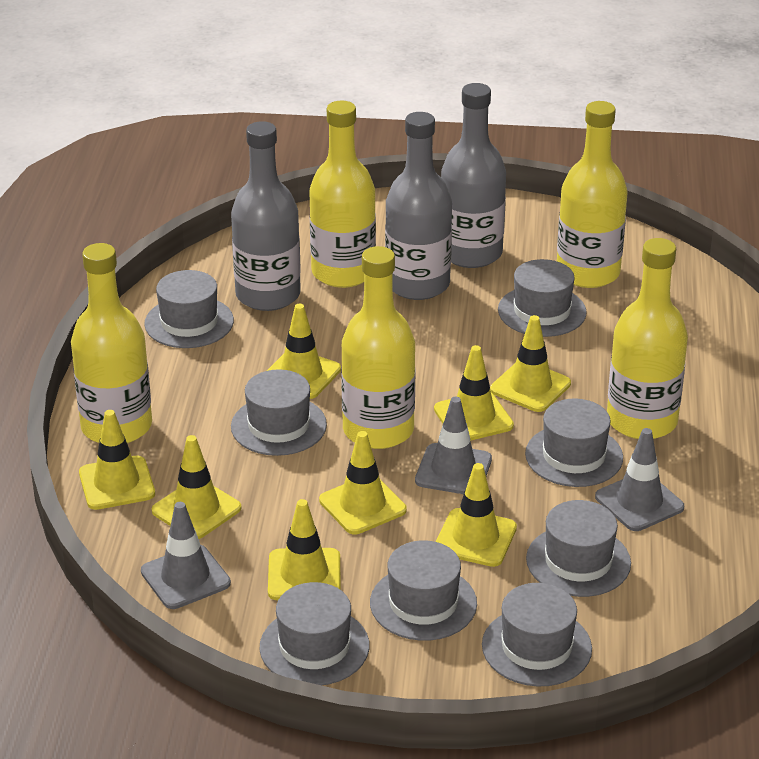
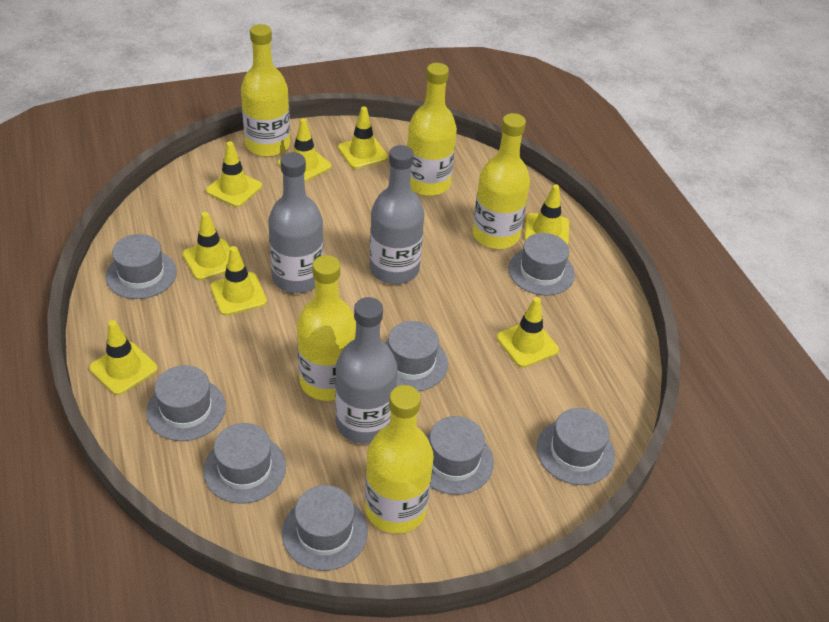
grey traffic cone: [141,502,231,609] [415,397,492,494] [595,428,684,531] = 3 -> none = 0

